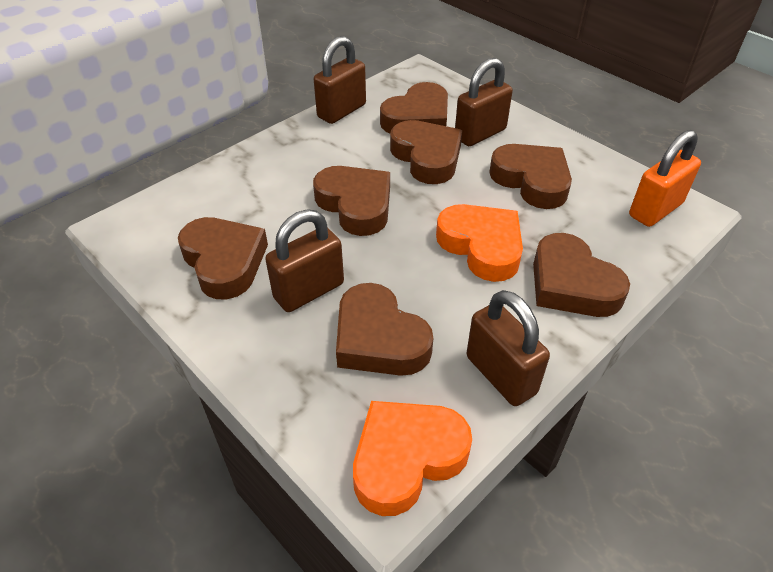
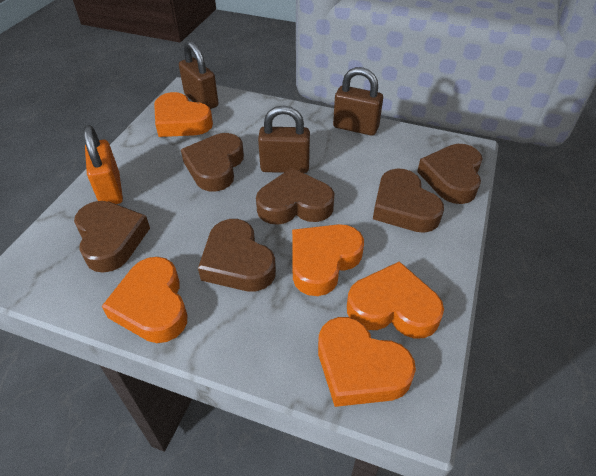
brown heart: [178,217,268,299] [313,166,390,236] [336,283,433,376] [380,82,448,133] [390,120,462,184] [489,144,572,209] [533,233,630,317] = 7 -> [74,201,150,273] [181,133,244,192] [198,219,276,291] [256,168,335,225] [373,168,444,233] [417,144,483,204] = 6
brown padlock: [265,209,344,312] [314,36,366,124] [455,58,513,146] [467,290,550,406] = 4 -> [179,41,219,109] [258,105,310,173] [333,67,383,136] = 3
orange heart: [353,401,472,516] [436,204,523,282] = 2 -> [102,257,187,343] [154,92,213,137] [292,224,364,296] [318,317,416,407] [347,261,444,338] = 5

